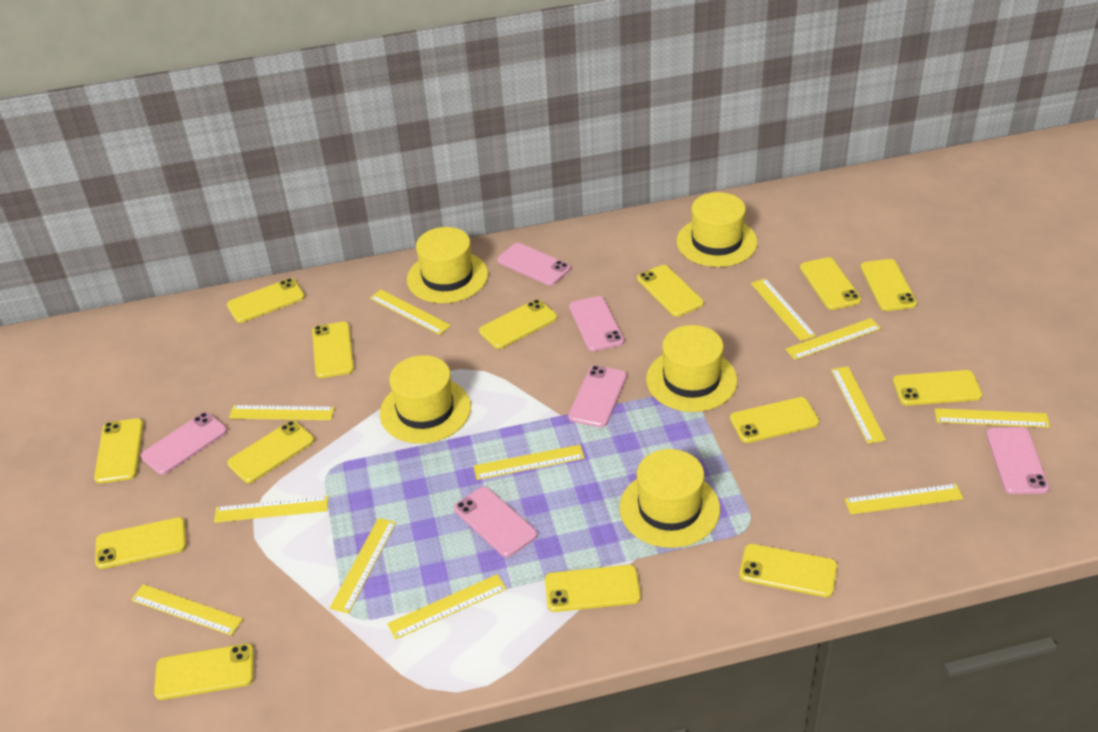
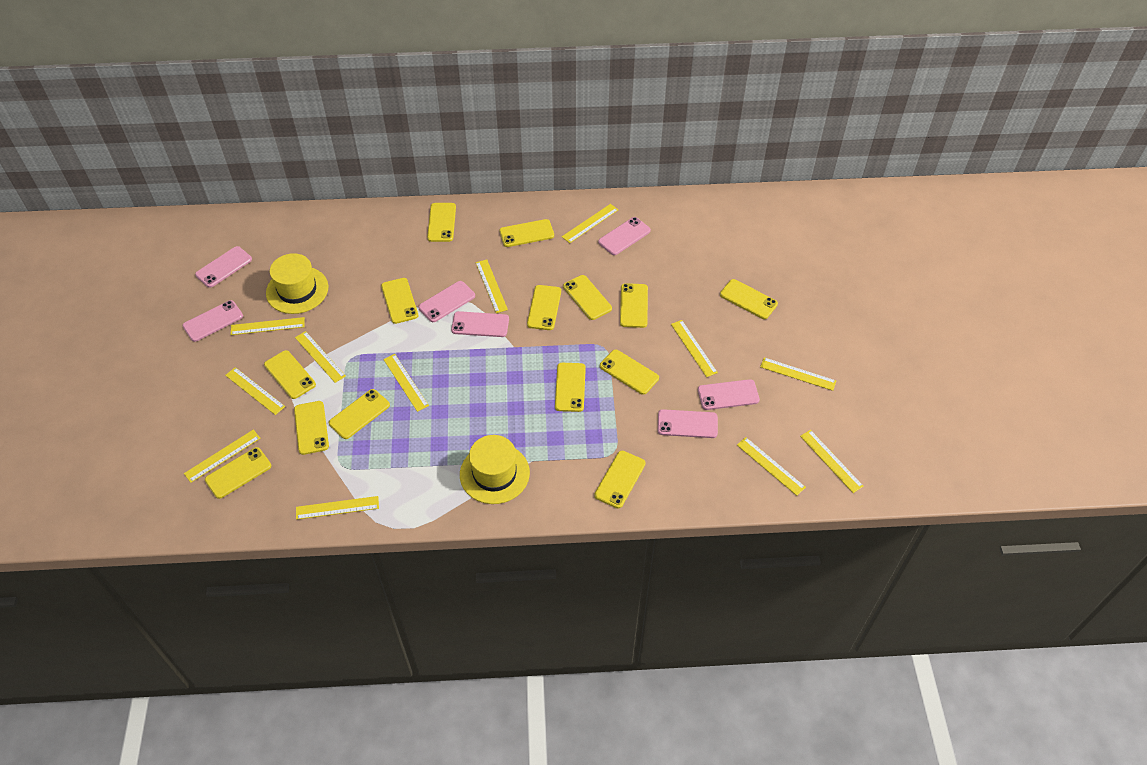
pink phone: [141,412,227,475] [454,487,537,557] [497,243,571,286] [568,365,627,428] [569,296,624,351] [986,427,1049,494] = 6 -> [183,300,243,342] [195,246,252,288] [418,281,475,322] [451,311,509,337] [598,217,651,255] [658,409,718,438] [698,379,760,410] = 7
yellow hat: [380,355,471,444] [407,227,488,303] [619,449,720,548] [646,325,738,412] [676,192,758,267] = 5 -> [266,253,328,314] [460,435,530,504] = 2

